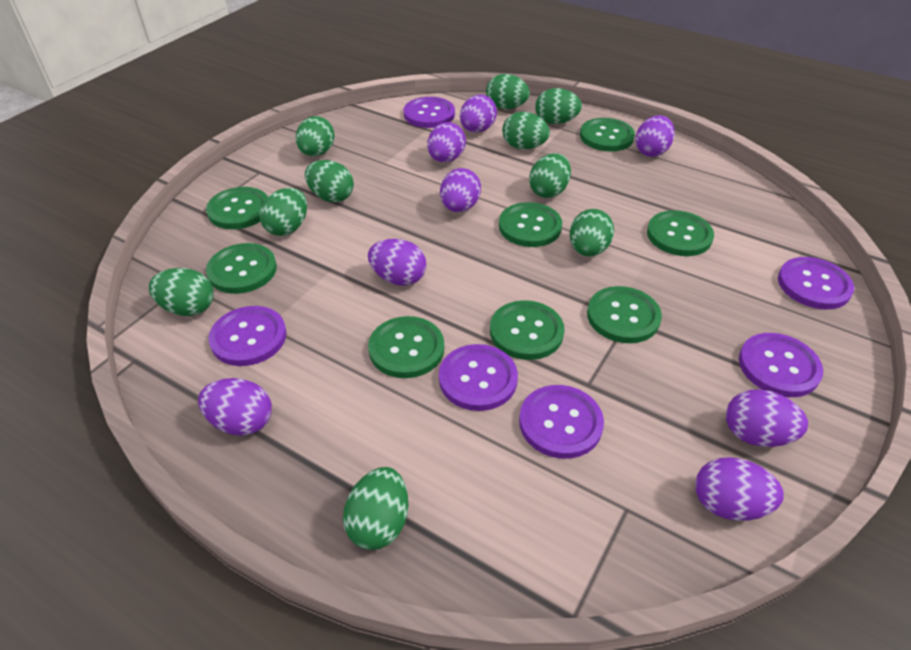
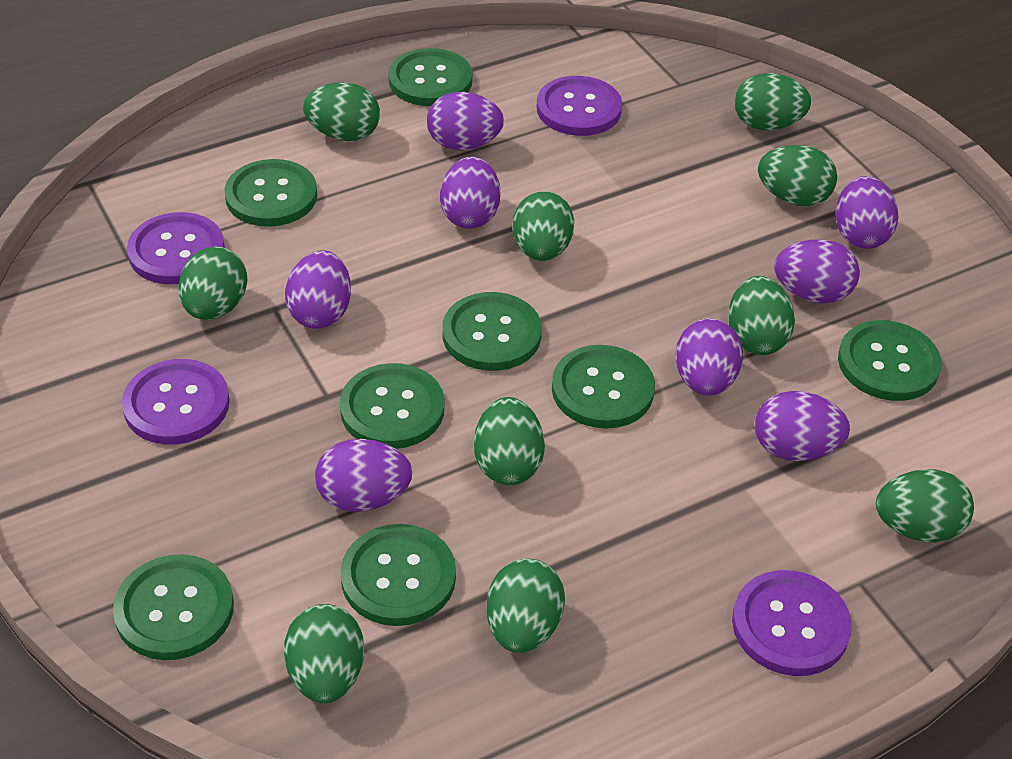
purple button: [209,306,287,366] [404,97,455,128] [439,344,518,411] [519,385,604,459] [739,333,823,397] [778,257,854,309] = 6 -> [122,359,230,445] [127,212,225,284] [537,76,622,136] [732,570,852,676] = 4

